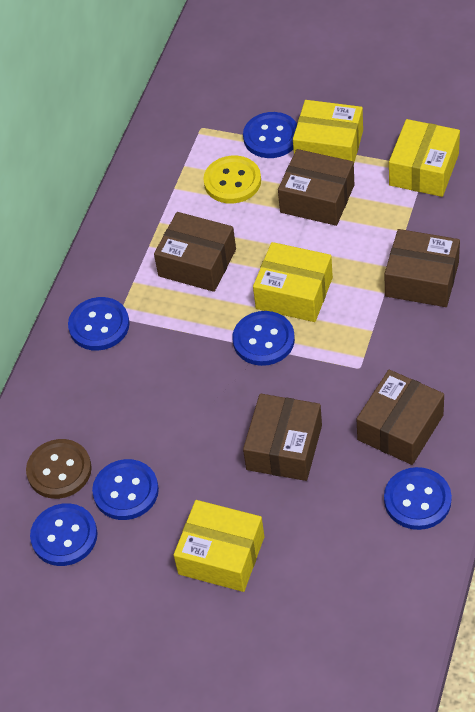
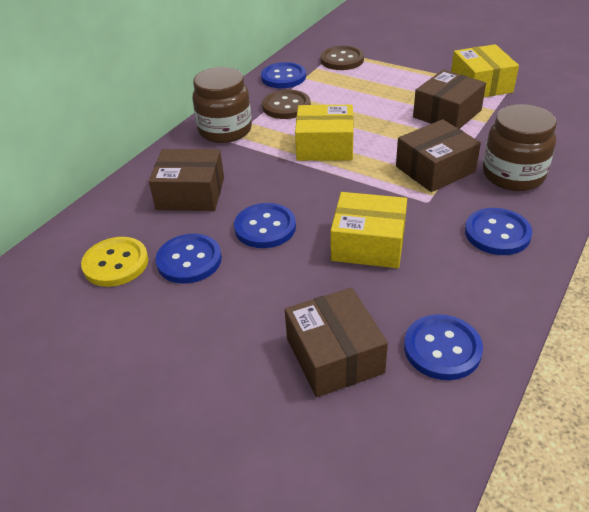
blue button: [30,503,98,566] [68,297,130,351] [92,459,159,520] [233,311,295,366] [243,112,297,158] [384,467,452,530] = 6 -> [155,234,222,284] [234,203,296,248] [261,62,306,88] [404,314,483,380] [465,208,533,255] = 5
brown box: [154,212,236,292] [243,394,322,481] [278,149,354,226] [357,370,444,465] [385,229,460,307] = 5 -> [149,149,224,211] [285,288,388,397] [396,119,481,192] [413,70,486,129] = 4
brown button: [26,439,92,499] = 1 -> [262,90,310,119] [320,46,364,70] = 2
brown jar: none = 0 -> [193,67,252,143] [483,104,557,191] = 2
yellow box: [174,500,264,592] [253,242,333,322] [293,100,363,162] [389,119,460,197] = 4 -> [295,105,354,161] [330,192,407,268] [451,44,519,97] = 3

